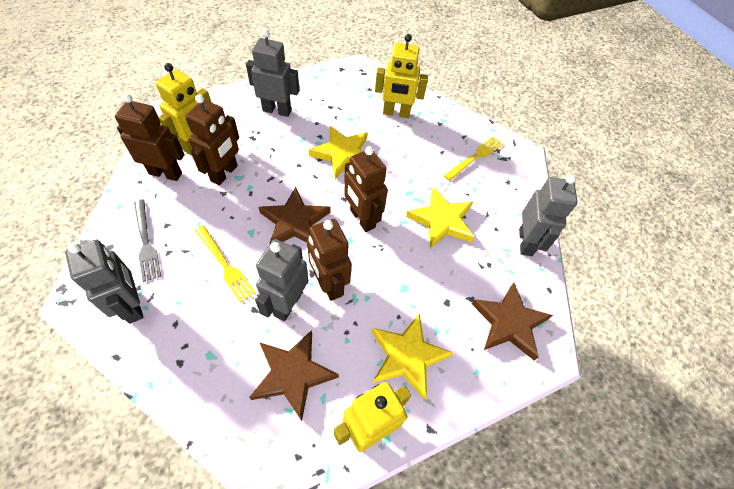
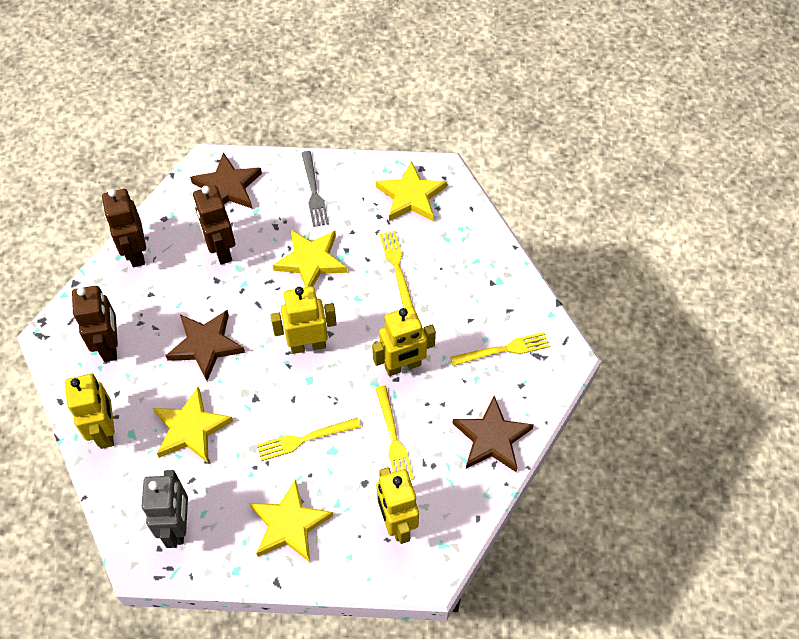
brown robot: [115,94,185,181] [185,94,239,185] [307,219,352,301] [344,146,388,232] = 4 -> [72,286,118,362] [102,189,146,267] [193,186,235,265] = 3
grey robot: [65,239,144,324] [246,29,299,117] [255,239,308,321] [519,175,577,256] = 4 -> [142,470,188,548] = 1
yellow fork: [195,225,256,303] [444,136,504,181] = 2 -> [257,418,361,461] [376,386,414,480] [380,231,413,308] [450,332,550,366] = 4
yellow robot: [156,63,211,155] [334,382,411,452] [375,34,428,118] = 3 -> [65,373,115,449] [270,287,337,354] [372,306,436,376] [376,467,419,544] = 4
yellow star: [309,126,368,179] [372,314,453,400] [406,187,474,249] = 3 -> [153,387,233,463] [249,479,333,562] [273,229,347,287] [376,161,447,221] = 4

